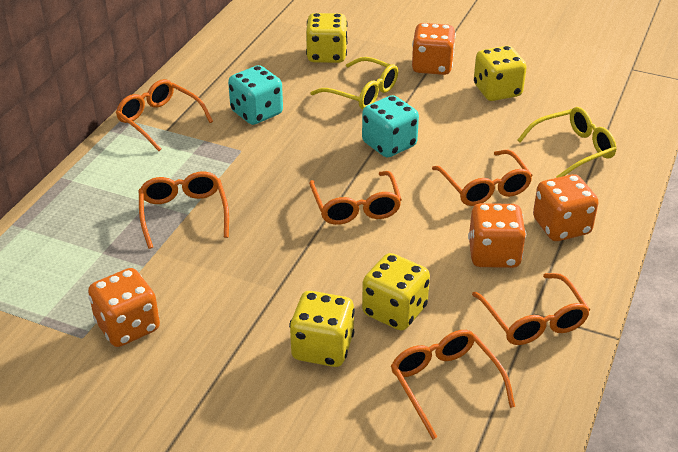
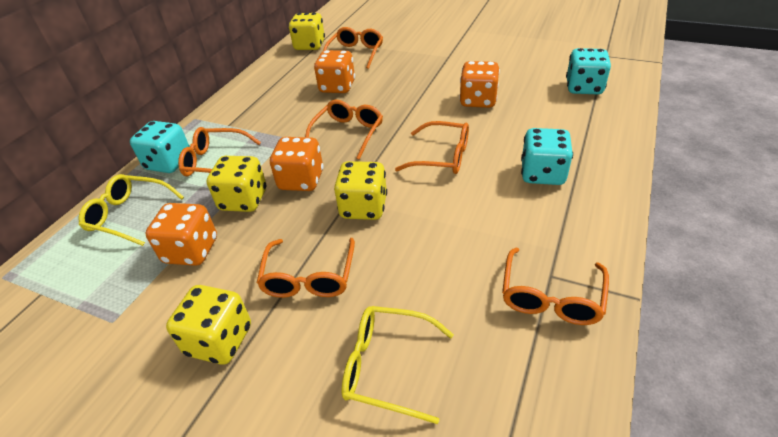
turquoise dice: [228,65,283,125] [362,95,419,158] = 2 -> [130,121,190,173] [521,128,573,185] [566,48,611,94] = 3

